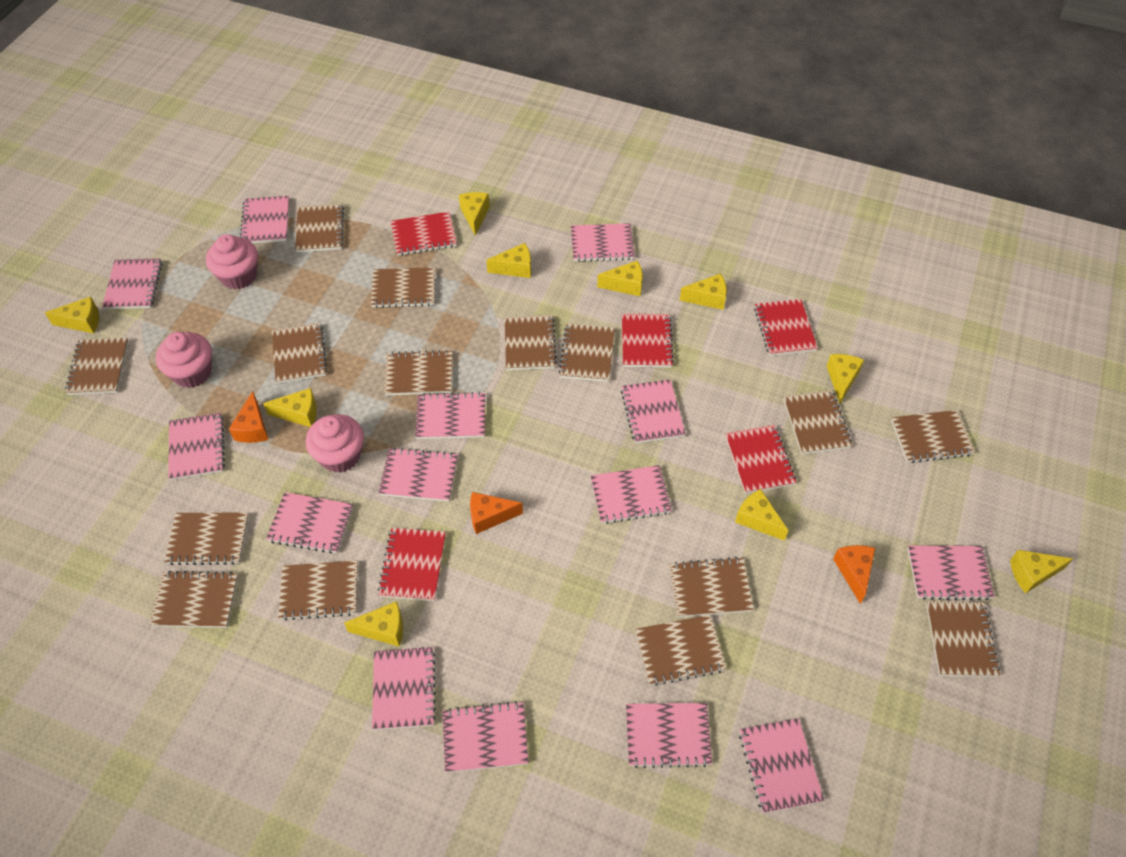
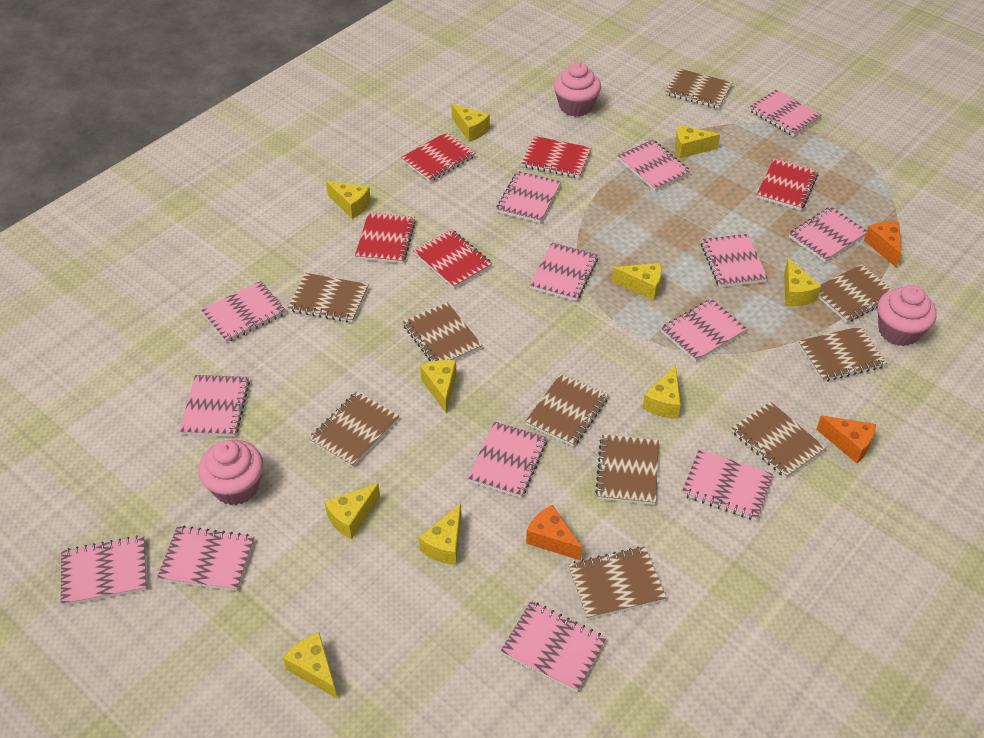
brown notebook: [65,338,129,395] [149,571,238,628] [165,512,249,565] [272,323,327,384] [278,561,358,620] [295,203,344,252] [371,267,435,308] [384,350,452,395] [505,315,557,370] [559,324,615,382] [636,615,727,686] [669,557,754,617] [783,390,852,454] [891,410,975,463] [926,601,1001,677] = 15 -> [288,273,369,323] [309,391,399,467] [403,302,482,362] [525,373,609,447] [568,546,666,620] [595,435,659,505] [665,69,733,109] [732,401,826,478] [798,326,887,382] [818,264,893,323] = 10

